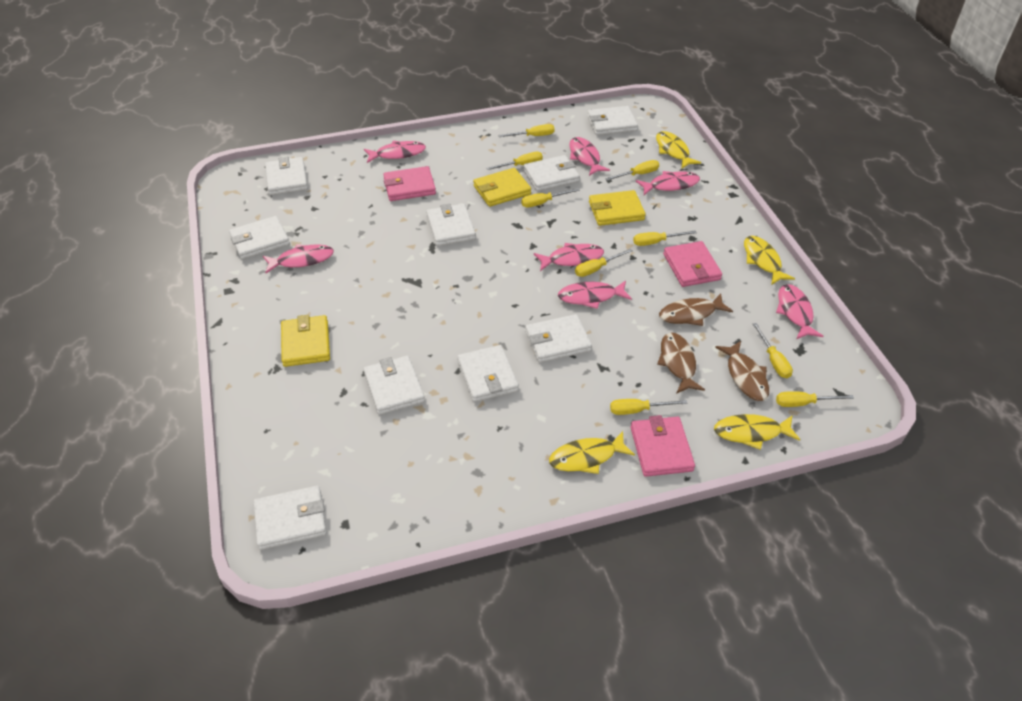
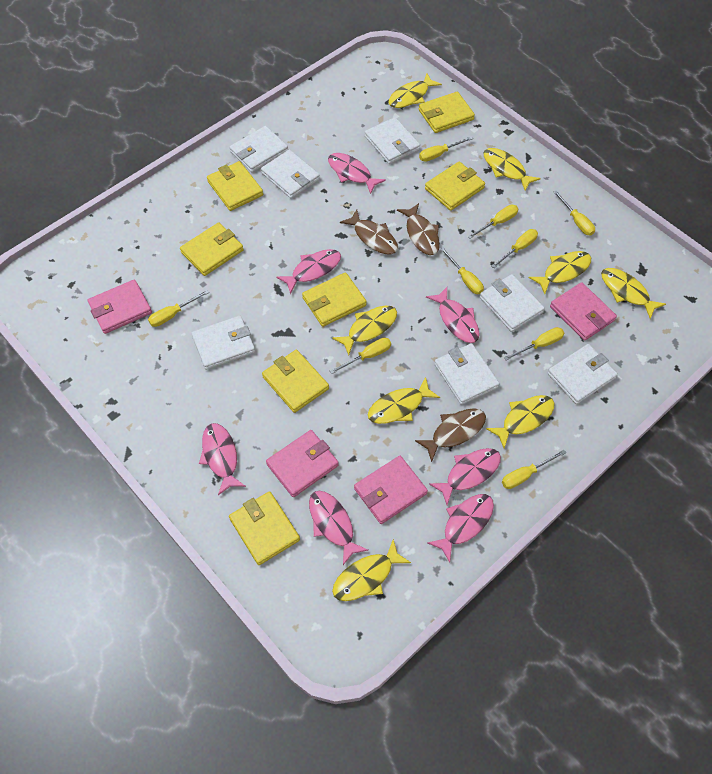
pink wallet: [383,166,436,201] [630,415,695,477] [663,241,722,287] = 3 -> [88,280,152,334] [266,430,339,497] [354,456,428,524] [550,282,617,341] = 4
white wallet: [229,216,290,259] [254,486,327,550] [265,157,308,195] [363,356,425,415] [426,203,476,246] [457,345,519,402] [523,155,580,191] [525,314,592,363] [587,106,638,135] = 9 -> [191,316,255,370] [230,126,288,173] [261,149,320,199] [365,117,420,164] [434,343,500,405] [480,274,545,332] [548,344,618,404] = 7
yellow fish: [549,431,635,474] [656,131,701,169] [714,414,800,450] [744,236,795,285] = 4 -> [332,305,397,355] [332,539,411,601] [368,377,440,424] [389,73,442,108] [483,148,541,191] [486,395,555,448] [529,251,591,294] [601,268,666,319] = 8
yellow wallet: [281,315,330,367] [473,168,531,207] [589,190,646,226] = 3 -> [180,222,244,276] [207,161,263,211] [229,491,300,565] [262,350,329,413] [302,272,367,327] [419,91,475,133] [425,161,485,211] = 7

